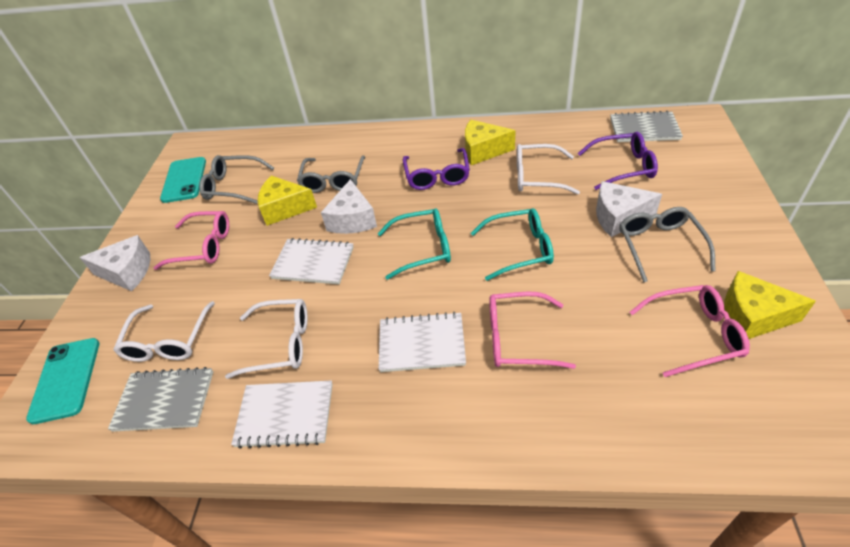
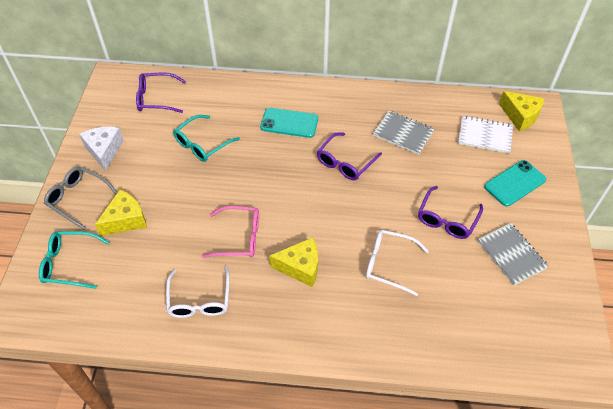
grey glasses: [199,155,274,204] [297,155,365,193] [619,207,716,283] = 3 -> [44,167,117,230] = 1
pink glasses: [154,211,229,270] [489,292,576,369] [630,285,750,377] = 3 -> [202,206,259,258] = 1
purple glasses: [403,148,470,190] [578,132,658,190] = 2 -> [136,72,186,113] [317,132,382,180] [418,186,483,239] = 3
white cheese: [79,235,151,291] [321,179,377,234] [596,181,662,237] = 3 -> [79,127,124,171] = 1
white glasses: [113,301,215,362] [225,299,308,379] [517,144,580,195] = 3 -> [166,266,230,318] [366,230,429,296] = 2
white notebook: [231,381,333,449] [269,238,354,284] [379,312,466,372] = 3 -> [458,116,513,153] = 1

